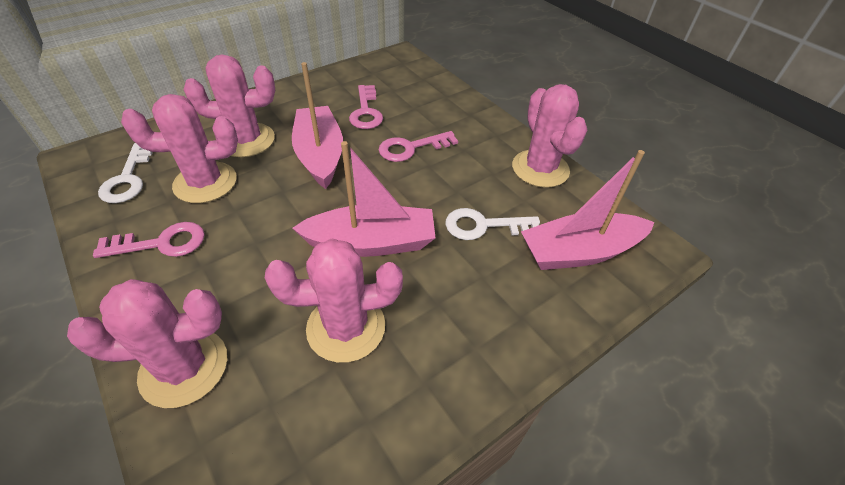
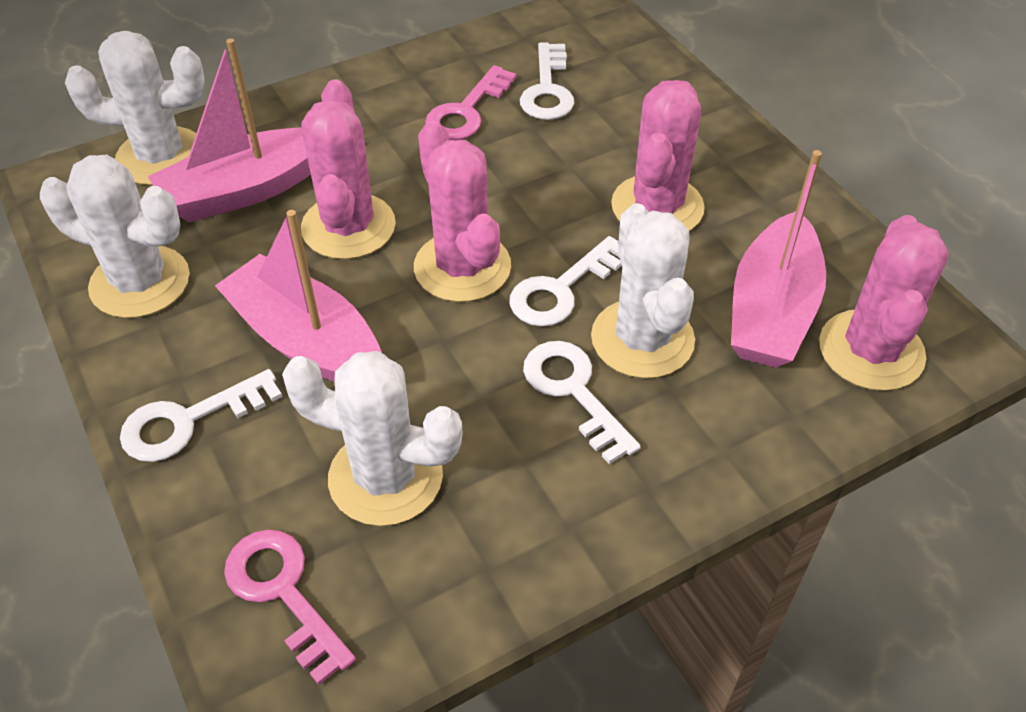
pink cactus: [67,279,227,408] [121,94,238,203] [184,54,275,157] [265,239,403,363] [512,84,587,188] = 5 -> [301,79,396,259] [414,121,511,302] [611,80,705,231] [819,215,949,391] = 4
pink key: [93,222,205,258] [349,85,383,129] [379,131,458,162] = 3 -> [224,530,356,685] [425,65,516,140] = 2
white cactus: none = 0 -> [40,155,190,318] [65,31,205,185] [282,351,463,526] [591,203,695,379] = 4
white key: [98,143,153,203] [445,208,540,240] = 2 -> [120,369,282,462] [509,236,622,327] [520,42,574,120] [523,341,641,464] = 4

